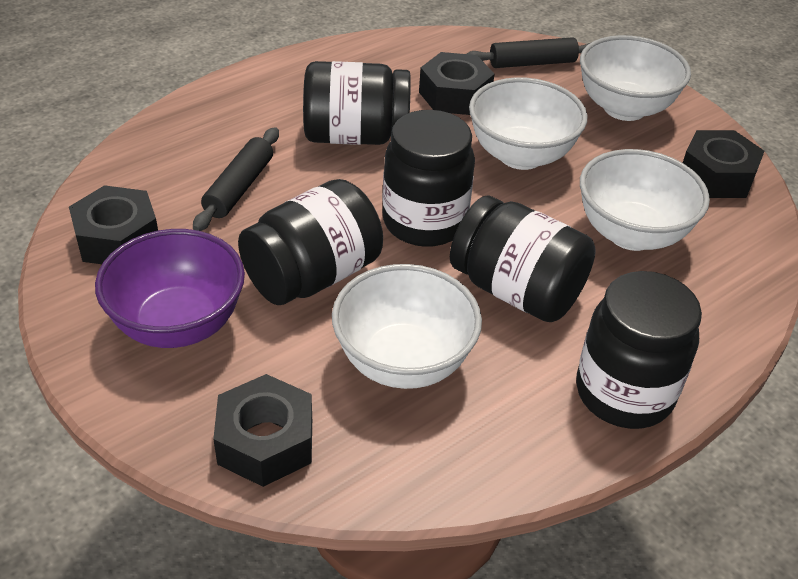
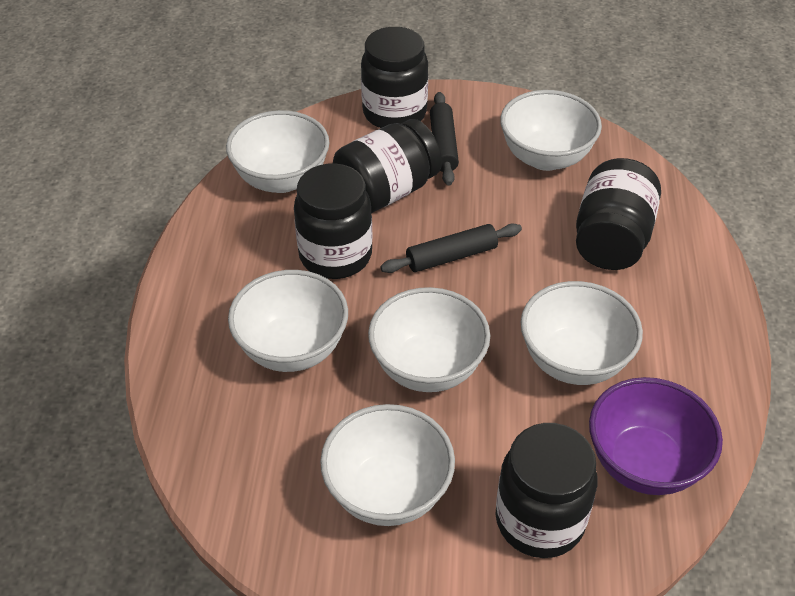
black nut: [69,185,158,264] [213,374,312,487] [419,52,494,115] [683,130,764,198] = 4 -> none = 0
white bowl: [332,264,482,389] [469,77,587,170] [580,35,691,121] [580,149,710,251] = 4 -> [226,110,329,193] [228,270,348,372] [320,404,455,526] [368,287,490,392] [500,90,602,171] [521,281,643,385] = 6

